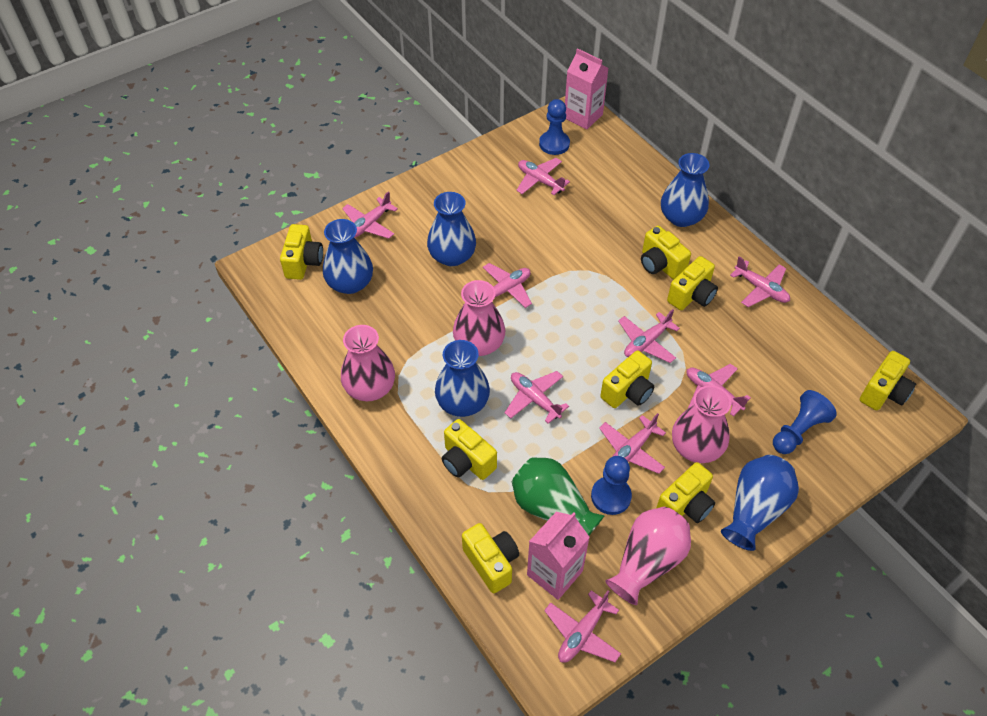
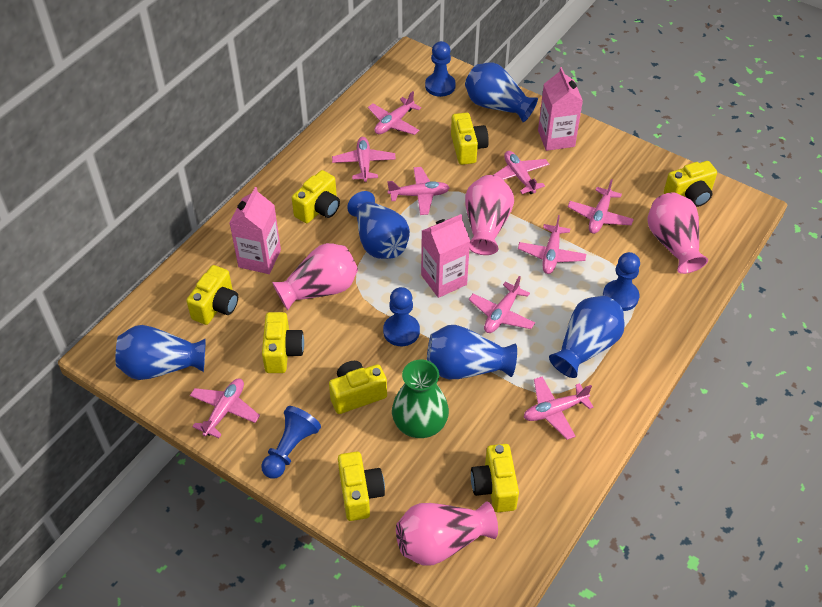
blue pawn: [539,99,570,155] [591,456,632,515] [773,390,837,454] = 3 -> [261,406,321,479] [383,287,420,346] [425,41,456,97] [603,252,640,311] = 4
pink carton: [527,512,590,600] [565,48,608,130] = 2 -> [230,187,281,274] [421,214,470,298] [538,67,583,151] = 3

